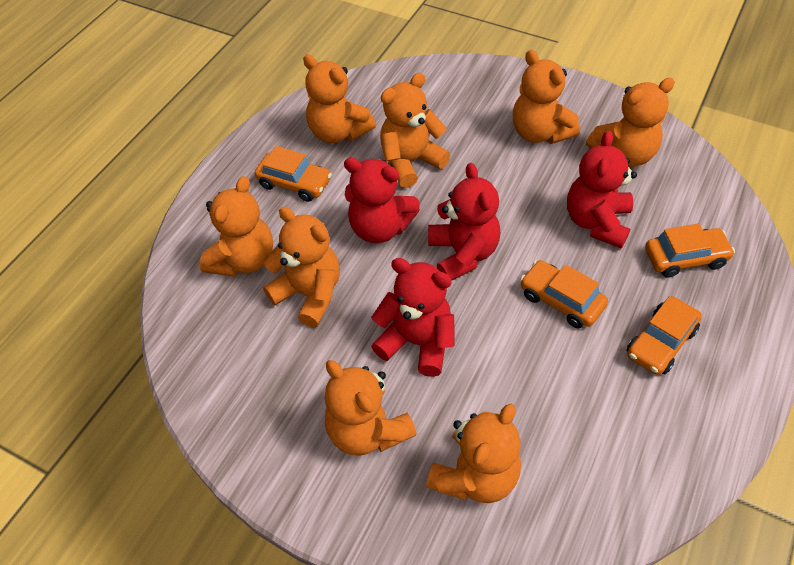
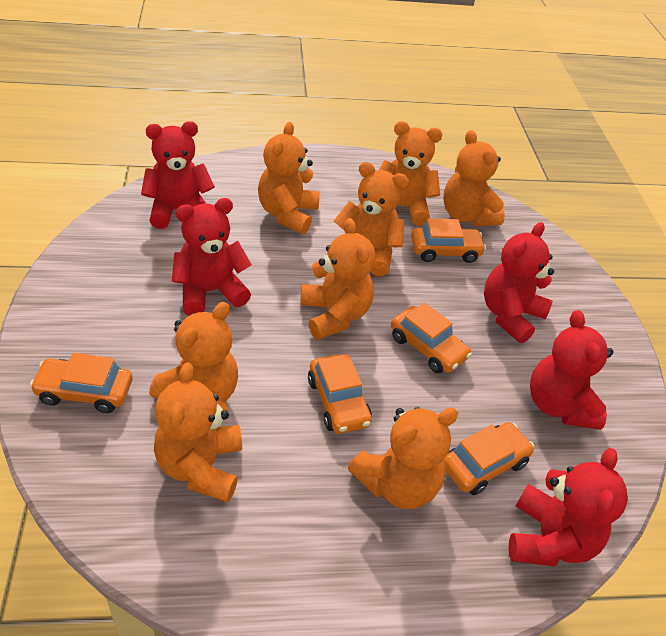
orange car: [255,146,332,202] [520,260,608,329] [627,296,702,375] [645,224,735,278] = 4 -> [30,353,132,413] [308,354,372,434] [391,303,472,373] [411,218,486,263] [444,422,534,495] = 5
red teddy bear: [344,158,420,243] [371,258,455,377] [428,163,500,280] [567,130,637,249] = 4 -> [141,121,215,229] [172,198,252,316] [484,222,554,343] [508,448,628,566] [530,310,613,430] = 5

